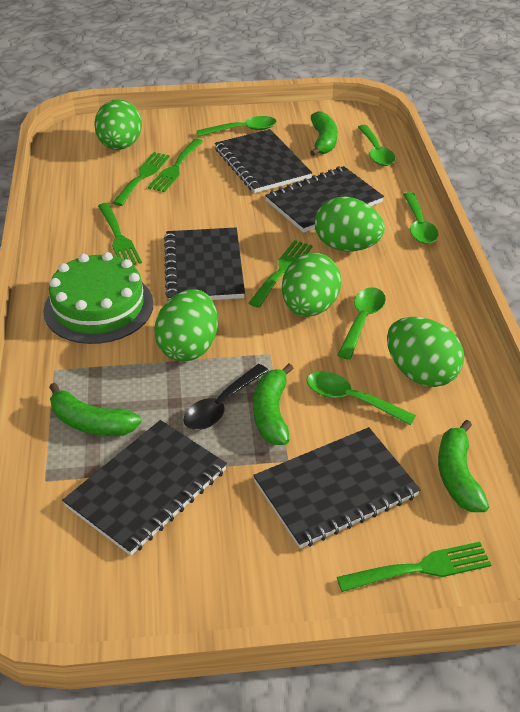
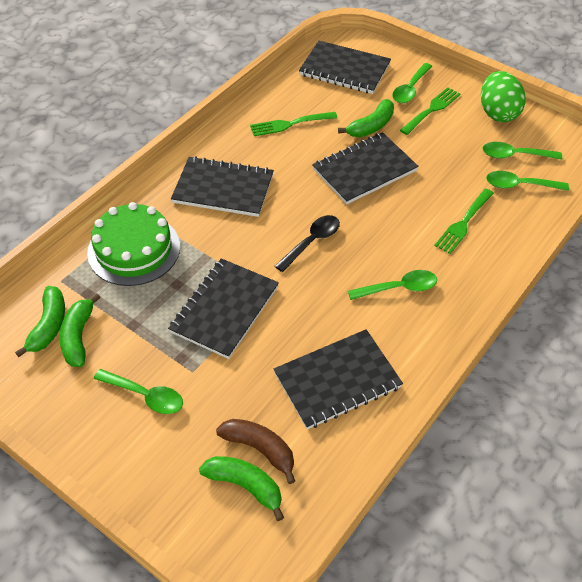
brown banana: none = 0 -> [216,419,295,484] = 1
green egg: [95,99,142,150] [154,289,218,361] [282,253,341,317] [315,197,385,251] [387,317,464,387] = 5 -> [481,71,526,122] = 1
green fork: [98,203,142,265] [113,152,170,206] [148,139,204,192] [249,240,313,308] [337,542,492,592] = 5 -> [250,112,337,136] [400,87,460,135] [434,188,494,254] = 3

